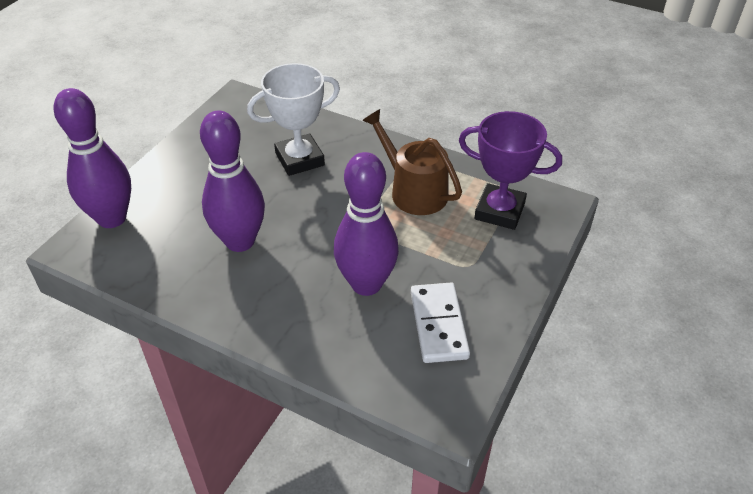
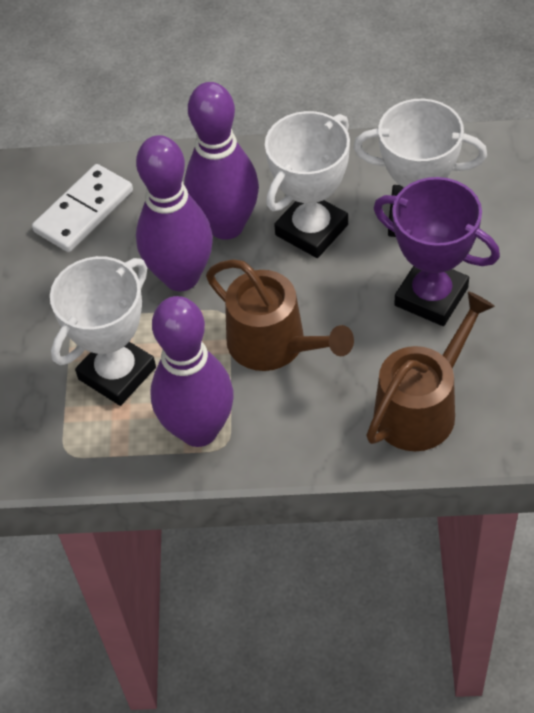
brown watering can: [362,109,462,215] = 1 -> [206,259,354,371] [366,291,495,451] = 2
white trophy: [247,63,340,176] = 1 -> [50,256,156,406] [265,111,350,258] [354,99,487,237] = 3

